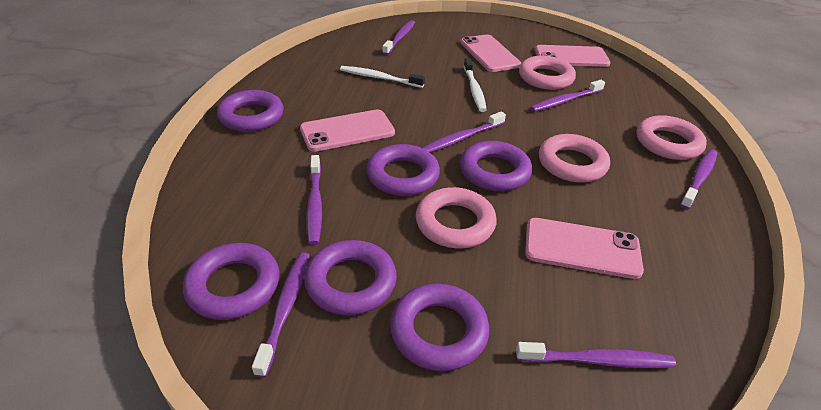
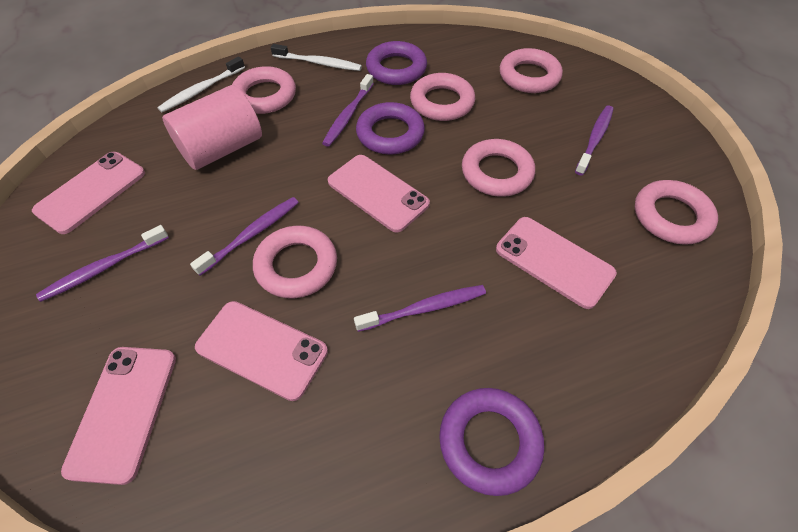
pink cylinder: none = 0 -> [162,85,262,170] = 1
pink phone: [300,109,395,152] [460,34,521,72] [525,218,644,279] [535,45,611,67] = 4 -> [32,152,145,234] [61,347,176,485] [195,301,328,401] [328,155,430,232] [496,217,617,309] = 5
pink ring: [416,187,497,248] [519,56,576,90] [539,134,610,183] [636,115,707,160] = 4 -> [232,66,296,114] [253,226,337,298] [410,73,475,121] [462,139,535,197] [500,48,563,93] [635,180,718,245] = 6
purple ring: [183,243,280,320] [217,90,284,132] [304,240,397,315] [366,144,440,196] [390,284,489,371] [460,141,532,191] = 6 -> [356,102,425,155] [366,41,427,85] [439,388,544,496] = 3
purple toothbrush: [252,252,310,378] [306,155,322,245] [382,20,415,55] [423,111,506,153] [516,342,676,368] [530,80,605,112] [680,149,717,209] = 7 -> [36,225,169,302] [190,197,299,276] [322,74,374,147] [354,285,486,332] [575,105,613,175] = 5

